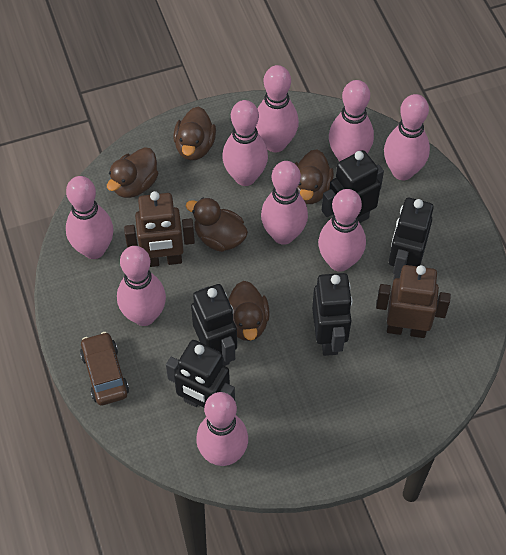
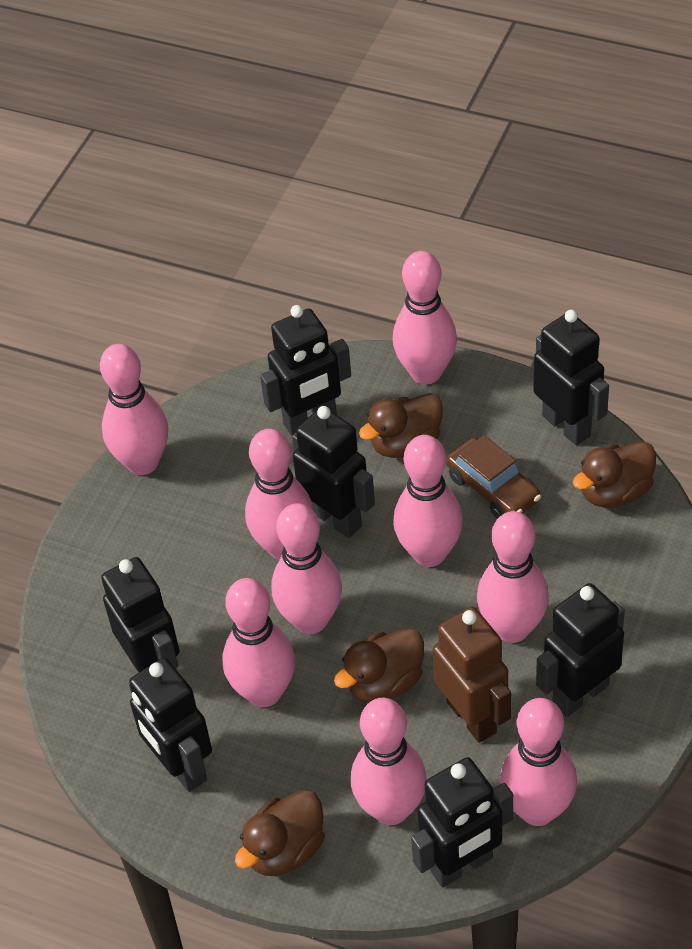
black robot: [166,340,235,408] [191,284,237,366] [312,273,352,356] [322,150,384,223] [389,198,434,280] = 5 -> [101,557,180,672] [129,658,212,792] [260,305,351,436] [292,406,375,538] [411,757,513,888] [533,310,609,445] [536,583,625,717] = 7
brown duck: [107,147,159,198] [173,107,216,160] [186,197,248,252] [228,281,270,341] [295,149,334,204] = 5 -> [235,790,325,876] [334,628,424,702] [359,393,443,458] [573,441,656,507] = 4
brown robot: [124,191,195,267] [376,265,451,338] = 2 -> [433,607,511,743] = 1

